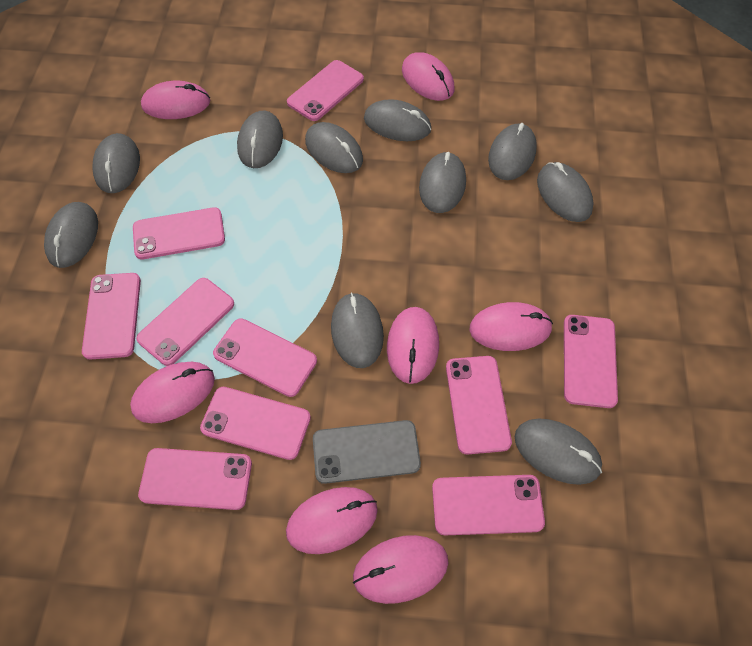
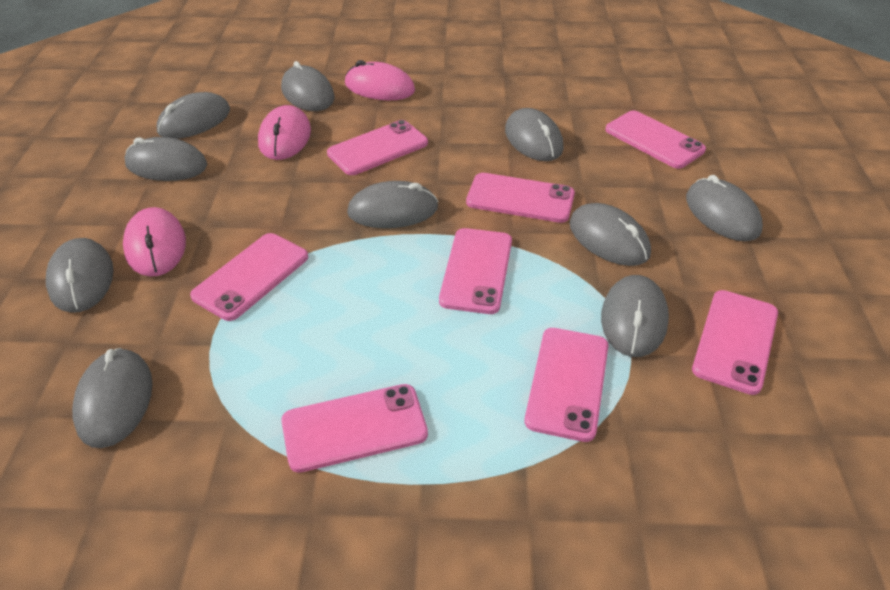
grey phone: [313,420,421,484] = 1 -> none = 0
pink mouse: [130,362,215,423] [141,81,210,119] [286,487,378,554] [353,535,448,604] [387,307,439,384] [402,52,454,101] [469,302,553,351] = 7 -> [123,207,186,277] [258,105,311,160] [345,60,415,100] = 3
pink phone: [82,273,141,360] [133,207,225,260] [136,278,234,366] [138,448,252,510] [200,387,311,460] [213,318,317,397] [287,60,364,121] [432,475,545,535] [446,356,512,455] [564,315,618,408] = 10 -> [190,233,308,321] [281,384,428,473] [327,120,428,175] [439,228,512,314] [466,173,575,223] [525,328,609,442] [605,110,706,169] [692,290,778,395] = 8

